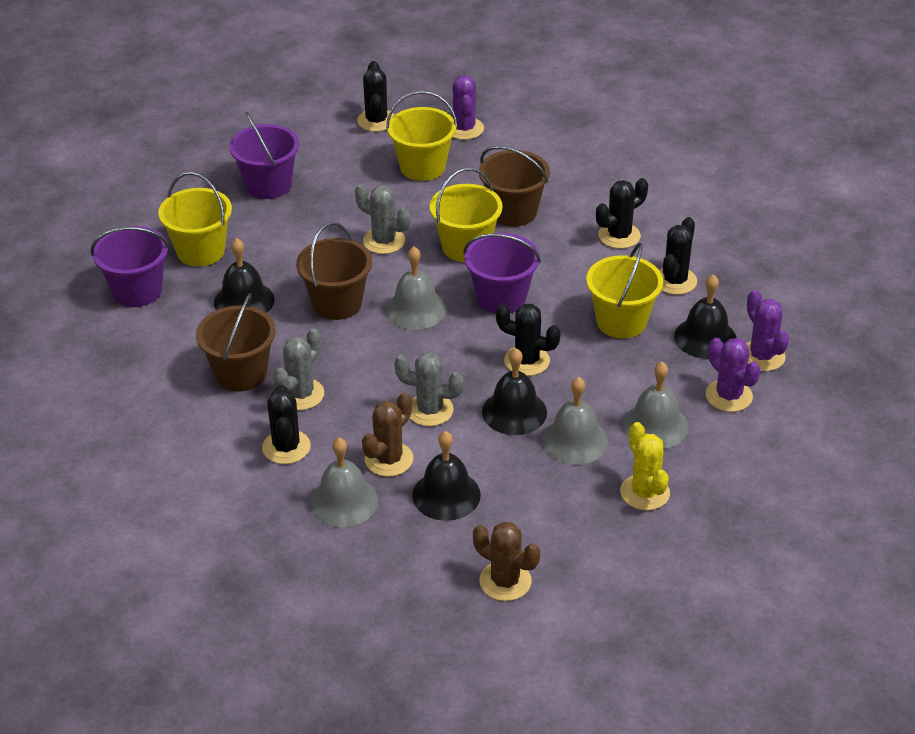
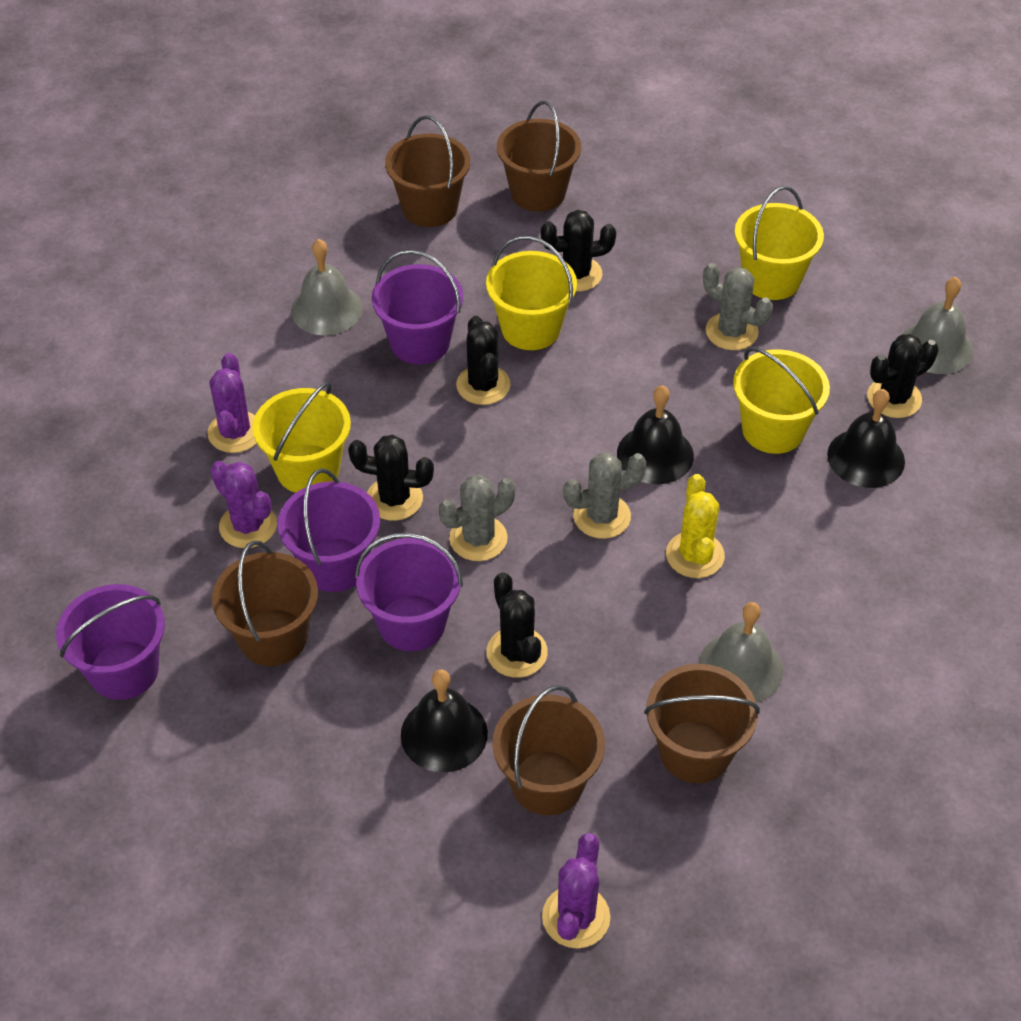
black bell: [214,238,275,313] [412,431,481,521] [482,348,547,435] [674,274,737,359] = 4 -> [401,669,488,772] [617,385,694,484] [827,389,905,488] = 3
brown bucket: [196,293,276,392] [296,222,372,320] [479,146,550,227] = 3 -> [212,541,318,666] [385,115,470,227] [492,685,605,815] [497,101,581,212] [644,664,760,783] = 5
brown cactus: [362,392,413,477] [473,521,540,601] = 2 -> none = 0
grey bell: [310,438,378,527] [385,247,446,330] [542,377,608,465] [623,362,689,449] = 4 -> [291,239,363,335] [698,602,783,703] [902,277,973,374] = 3
purple bucket: [91,226,170,307] [229,112,299,199] [463,233,541,314] = 3 -> [56,584,165,700] [278,468,380,592] [355,533,463,651] [372,250,463,364] = 4

